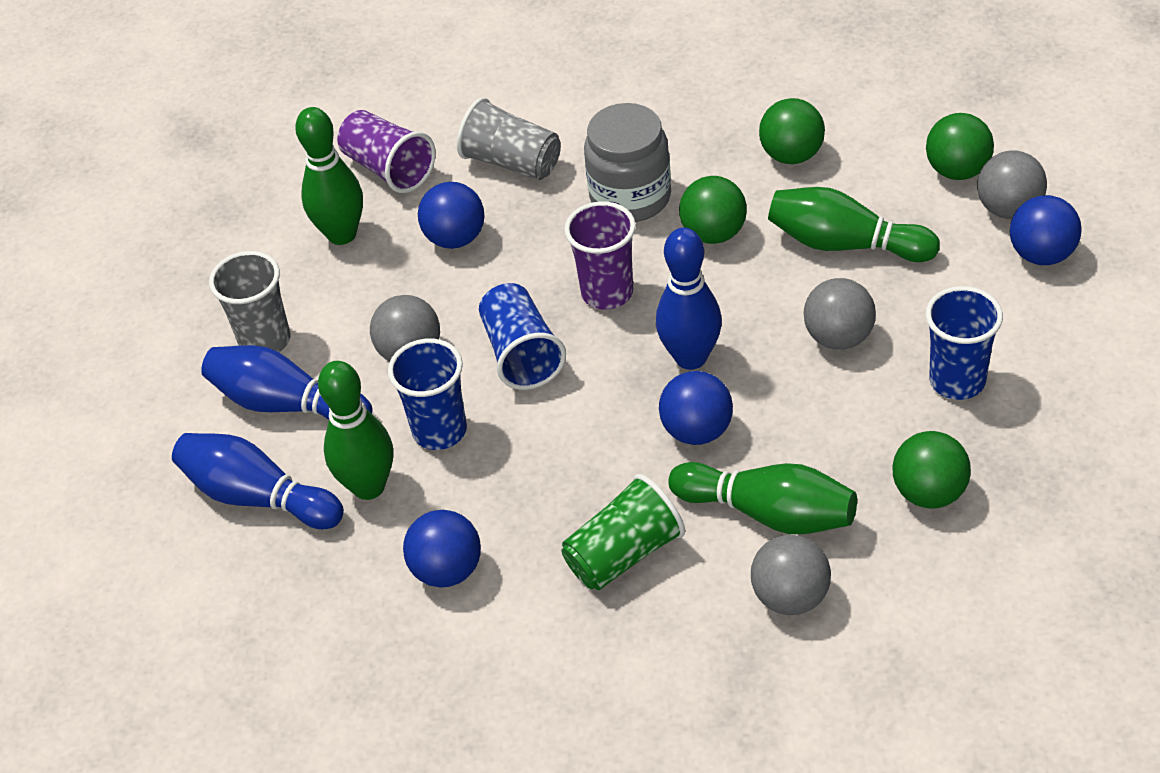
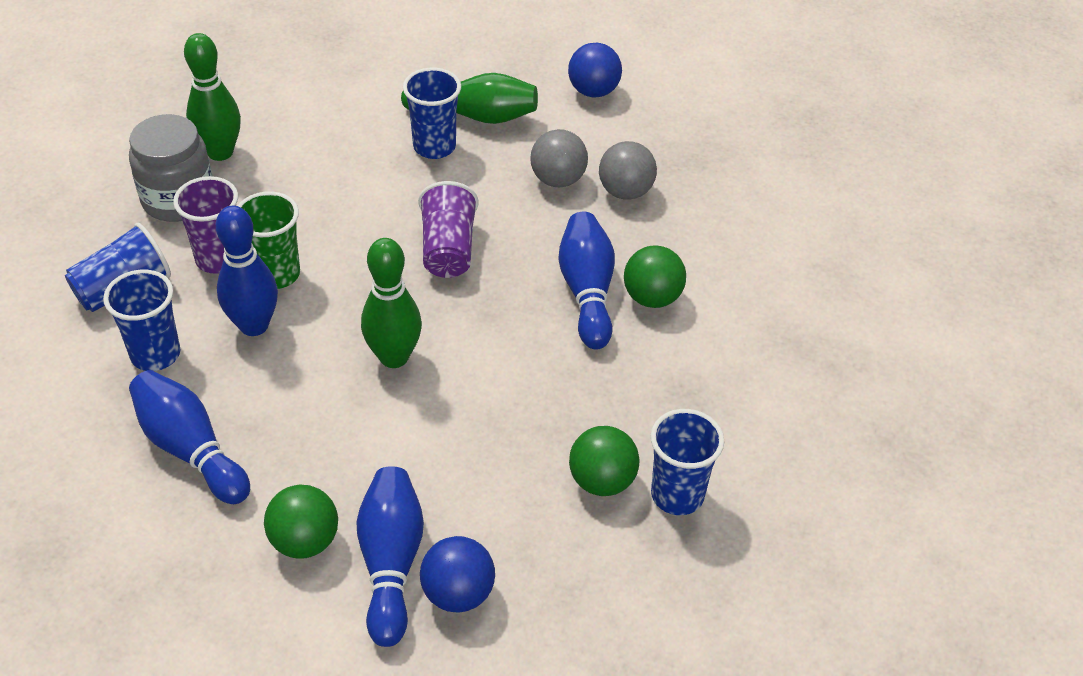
blue ball: [403,510,481,588] [418,182,485,249] [659,371,733,445] [1010,195,1082,265] = 4 -> [420,536,495,613] [568,43,622,98] = 2
blue bowling pin: [172,433,344,529] [201,345,372,420] [656,228,722,370] = 3 -> [129,370,250,504] [216,206,278,336] [356,466,424,647] [558,212,615,350] = 4
blue cup: [388,338,467,450] [479,283,566,390] [926,286,1003,400] = 3 -> [65,223,171,312] [103,270,180,371] [403,68,461,159] [651,409,725,515] = 4
green ball: [679,176,747,244] [759,98,825,164] [893,431,971,508] [926,113,994,180] = 4 -> [264,485,338,559] [569,426,640,496] [624,245,686,308] = 3
green bowling pin: [295,107,363,245] [318,361,393,500] [669,462,857,534] [768,187,940,262] = 4 -> [184,33,241,161] [361,238,422,368] [401,73,538,124] = 3
grey ball: [370,295,440,361] [751,535,831,615] [804,278,876,350] [977,150,1047,219] = 4 -> [530,129,588,187] [599,141,657,200] = 2
grey cup: [209,251,290,352] [457,98,561,180] = 2 -> none = 0

